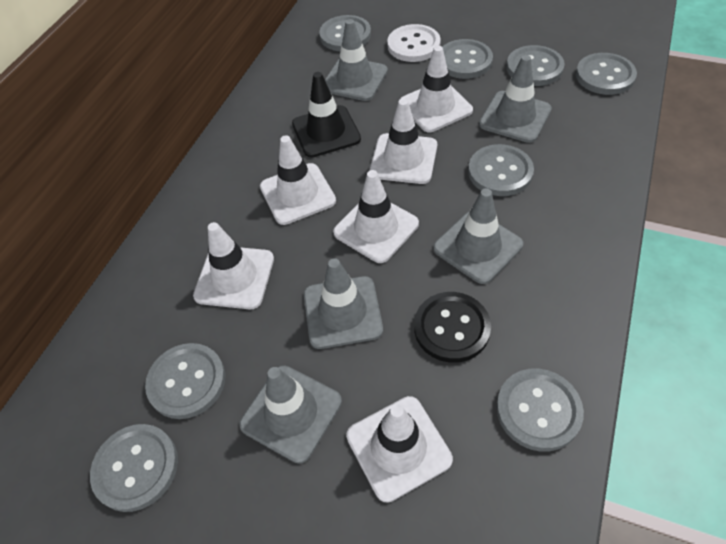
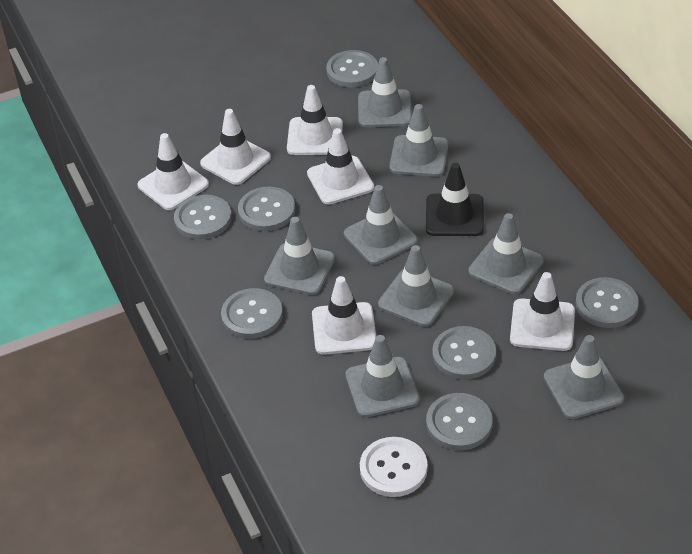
black button: [414,292,491,363] = 1 -> none = 0
grey button: [90,424,178,512] [145,343,226,419] [319,15,371,51] [442,39,493,79] [468,144,534,196] [496,369,584,452] [506,45,565,86] [576,53,637,95] = 8 -> [174,195,232,240] [221,288,283,339] [238,187,295,231] [326,50,378,87] [426,393,492,450] [432,326,496,379] [576,277,639,328] = 7
grey traffic cone: [239,366,342,464] [304,258,383,349] [325,19,388,101] [433,188,523,284] [479,55,552,143] = 5 -> [264,217,335,295] [344,185,418,265] [346,335,420,417] [358,57,412,127] [378,245,454,327] [389,104,449,177] [469,213,544,294] [544,335,624,419] = 8

